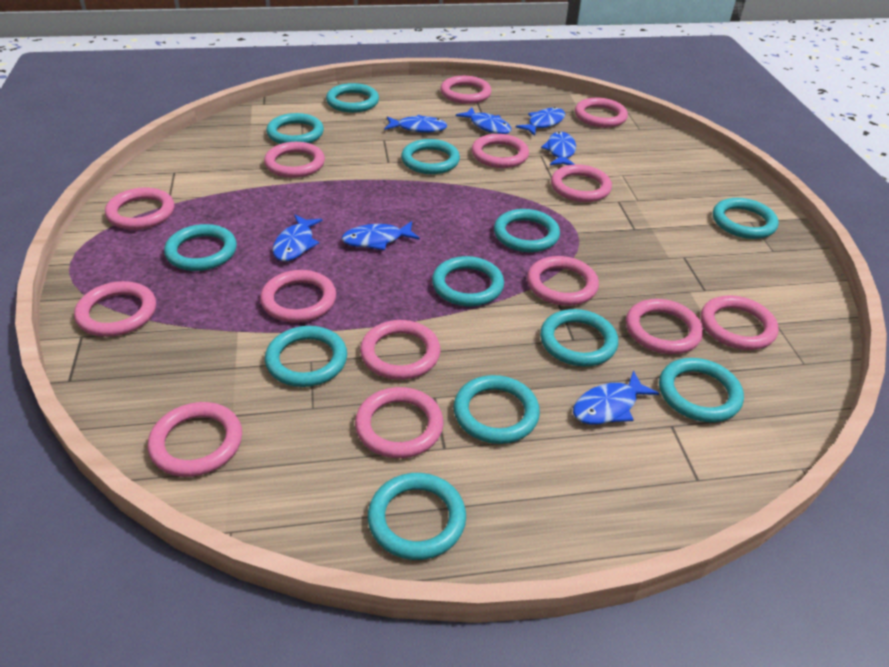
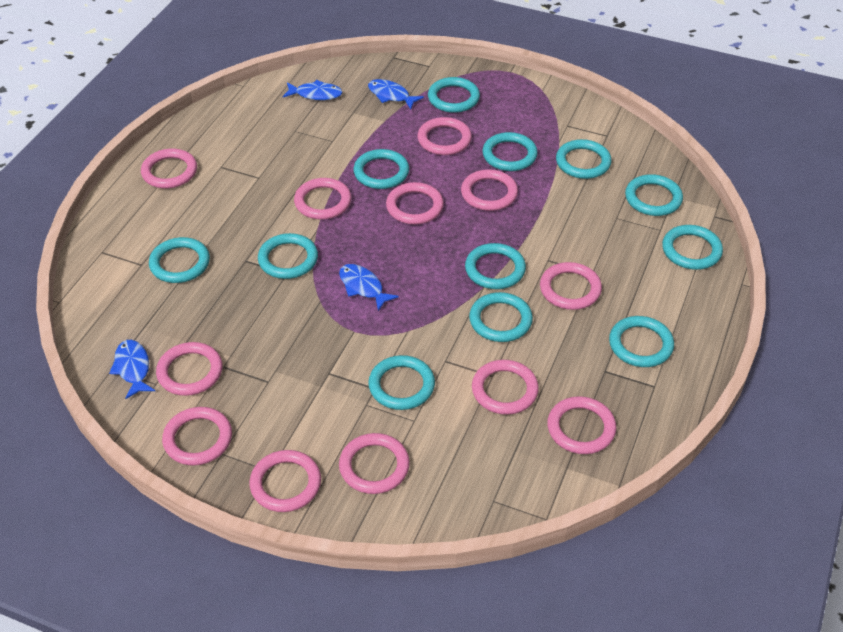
blue fish: [272,215,323,261] [342,221,420,250] [384,115,448,133] [456,107,511,134] [516,107,565,136] [541,132,576,165] [573,371,659,425] = 7 -> [109,340,155,399] [283,80,342,100] [339,264,399,311] [368,79,424,109] = 4
pink ring: [74,281,156,337] [105,187,174,230] [148,402,242,477] [260,270,336,323] [264,142,325,178] [355,387,443,458] [360,320,440,380] [441,76,491,104] [472,134,529,168] [527,256,599,306] [551,165,612,202] [575,98,628,128] [626,299,703,354] [701,295,779,350] = 14 -> [141,149,197,188] [156,342,223,396] [162,407,232,465] [249,450,321,512] [294,178,351,220] [339,433,410,494] [386,182,444,224] [418,117,472,155] [461,169,518,211] [472,360,539,415] [540,262,602,310] [547,396,616,454] = 12

